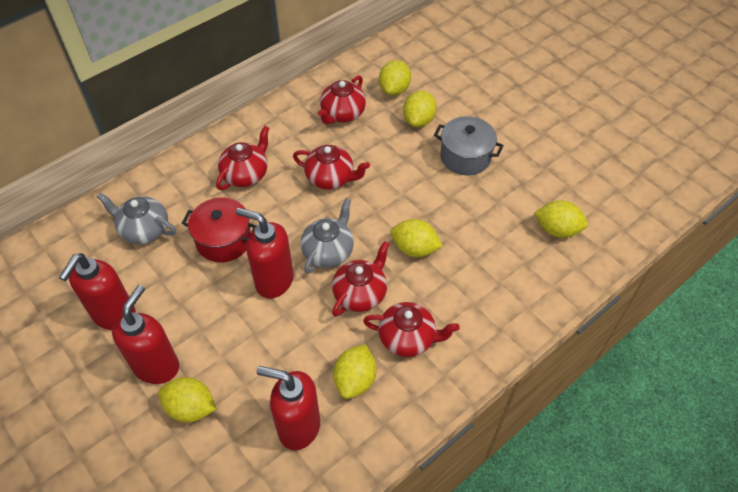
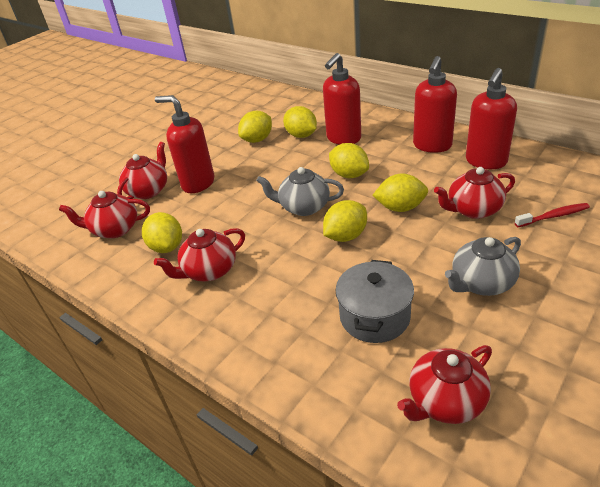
red pot: [182,197,256,263] = 1 -> none = 0
red toothbrush: none = 0 -> [515,203,590,227] = 1

